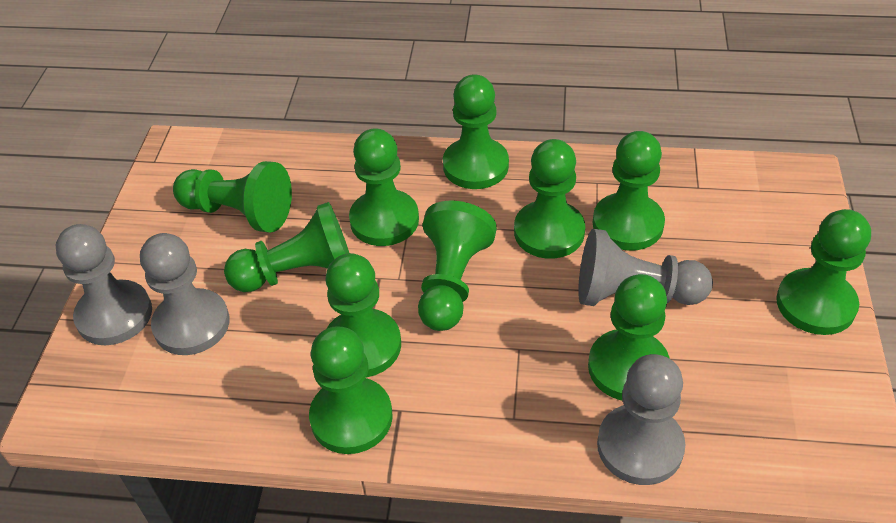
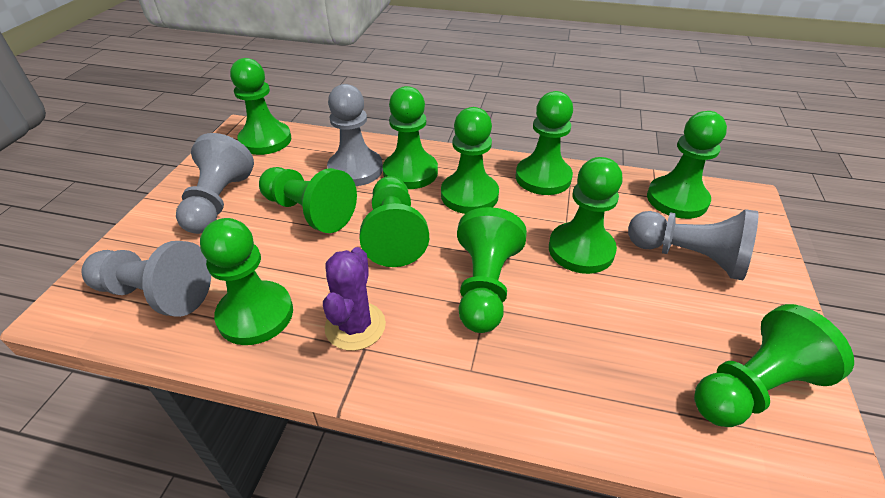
purple cactus: none = 0 -> [323,247,386,351] = 1

